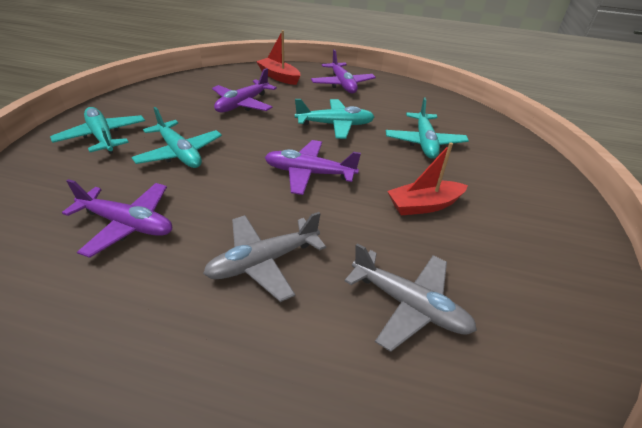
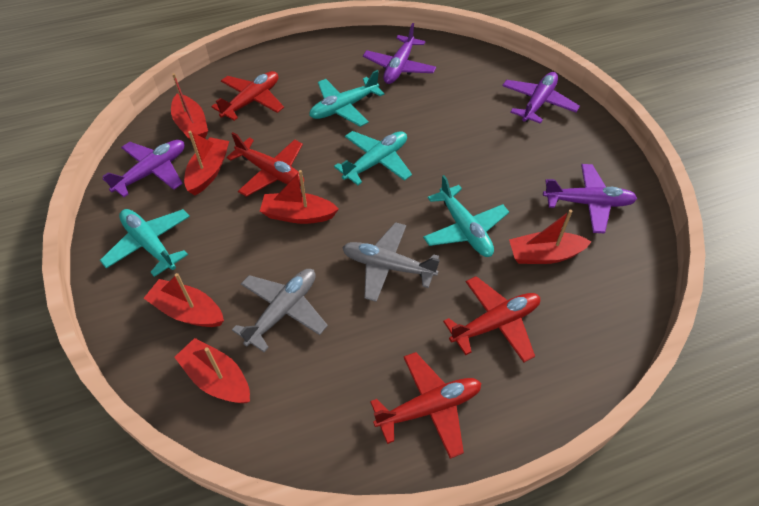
red boat: [256,30,300,85] [388,142,468,215] = 2 -> [144,273,224,327] [171,73,208,140] [174,338,250,403] [184,131,229,195] [260,170,339,224] [509,210,592,264] = 6
red plane: none = 0 -> [211,71,284,121] [226,132,304,197] [370,352,481,459] [443,276,540,362] = 4

